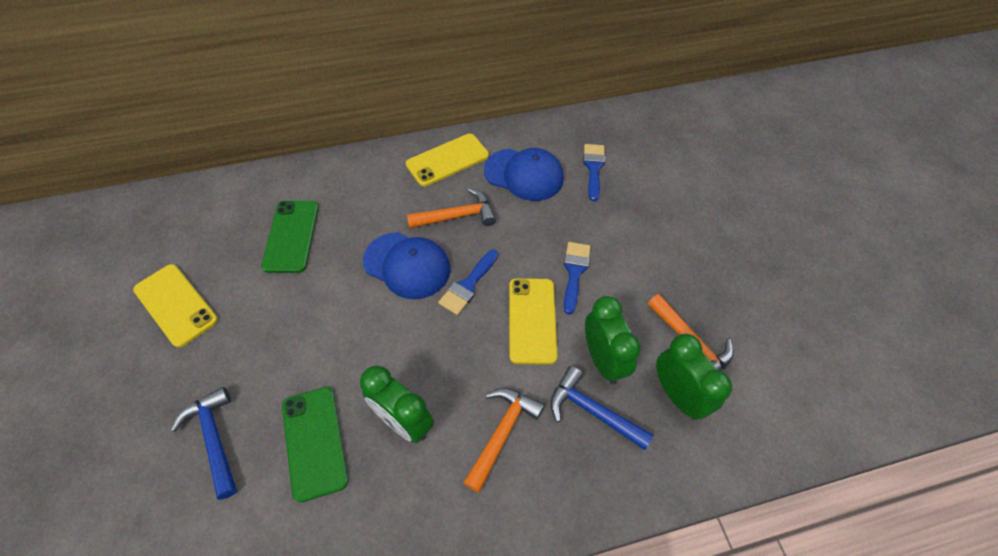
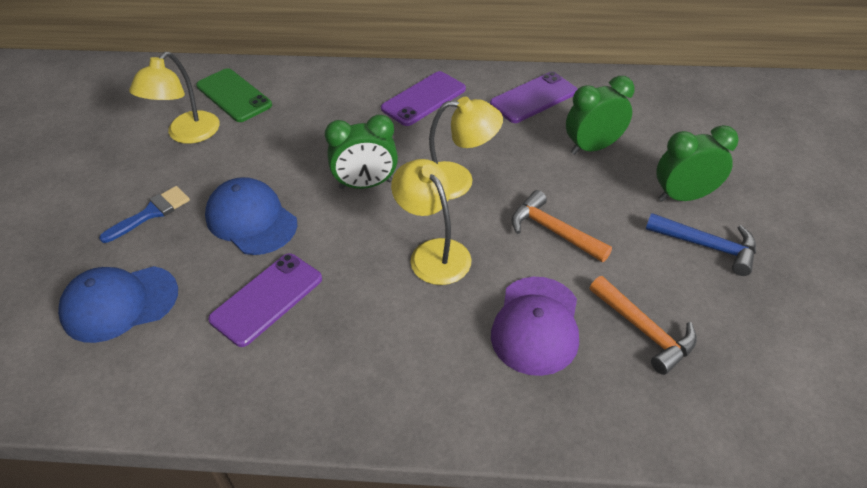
blue brush: [438,250,498,315] [564,242,591,315] [583,144,605,201] = 3 -> [99,186,190,243] = 1
blue hammer: [171,387,237,500] [550,366,654,450] = 2 -> [646,213,756,276] = 1
green phone: [261,201,319,273] [282,387,348,503] = 2 -> [196,68,272,122] = 1
orange hammer: [407,188,496,229] [463,388,545,493] [648,294,734,371] = 3 -> [511,190,612,262] [590,276,697,375] = 2
purple cap: none = 0 -> [491,277,579,376] = 1
purple phone: none = 0 -> [208,253,322,347] [381,71,466,126] [490,72,577,123] = 3
yellow lamp: none = 0 -> [129,52,220,144] [391,159,472,285] [429,97,503,200] = 3
yellow phone: [133,264,218,348] [406,134,489,187] [509,278,558,365] = 3 -> none = 0

